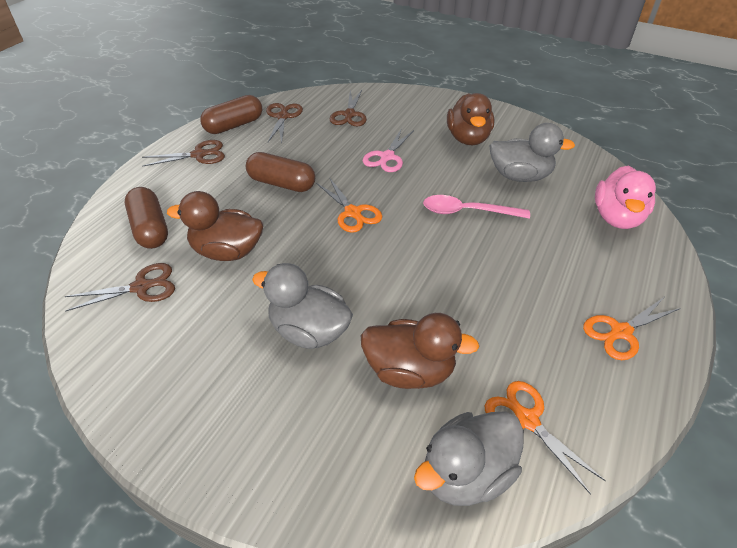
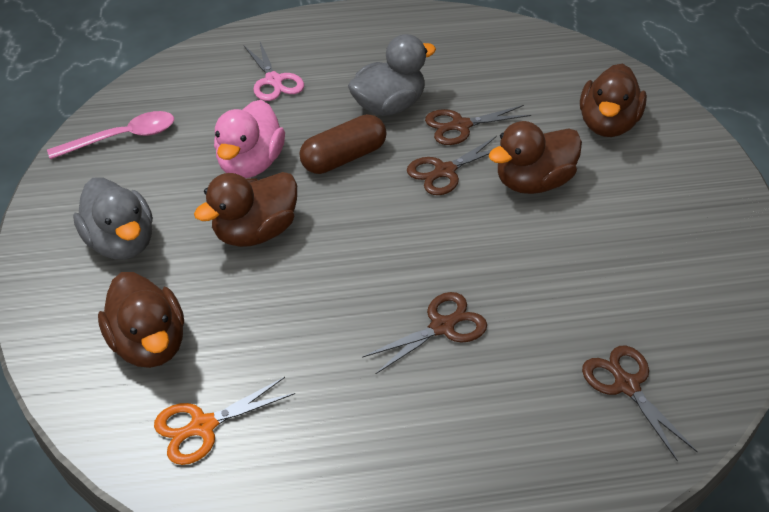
brown capsule: [125,187,168,249] [200,95,262,134] [246,152,315,192] = 3 -> [300,114,387,174] = 1
brown duck: [167,191,263,261] [361,313,479,389] [447,93,495,145] = 3 -> [98,272,184,368] [194,172,297,247] [489,121,582,194] [580,64,647,137] = 4
grey duck: [252,263,353,349] [414,411,524,506] [490,123,575,182] = 3 -> [73,178,153,260] [348,34,436,116] = 2
orange scissors: [316,177,382,233] [485,381,606,495] [583,298,680,360] = 3 -> [154,377,295,465] = 1

